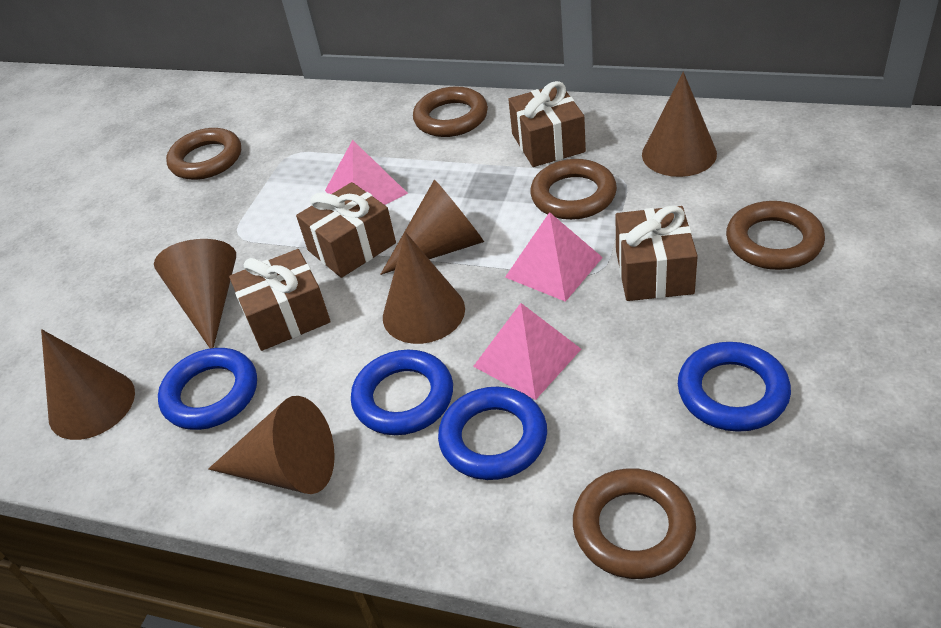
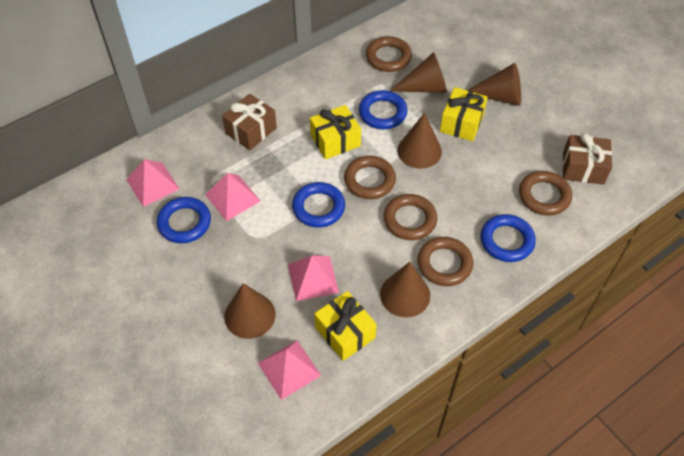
brown cone: [41,329,135,440] [154,239,236,349] [208,396,335,494] [381,179,484,275] [383,232,465,344] [642,72,717,177] = 6 -> [224,283,276,339] [380,262,430,318] [390,52,448,93] [397,113,442,169] [467,63,521,106] = 5
brown gift: [229,249,331,351] [296,182,396,278] [508,81,586,167] [616,206,698,301] = 4 -> [222,94,277,150] [563,133,612,185] = 2
pink pyramid: [325,140,408,205] [473,303,581,400] [505,212,603,302] = 3 -> [127,159,179,207] [205,173,260,221] [258,340,321,400] [288,255,339,301] = 4
yellow gift: none = 0 -> [310,105,361,159] [314,291,377,361] [440,87,488,141] = 3

